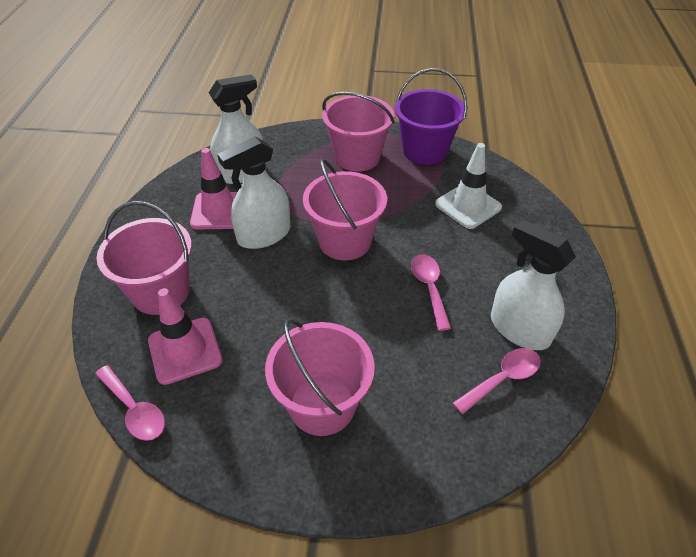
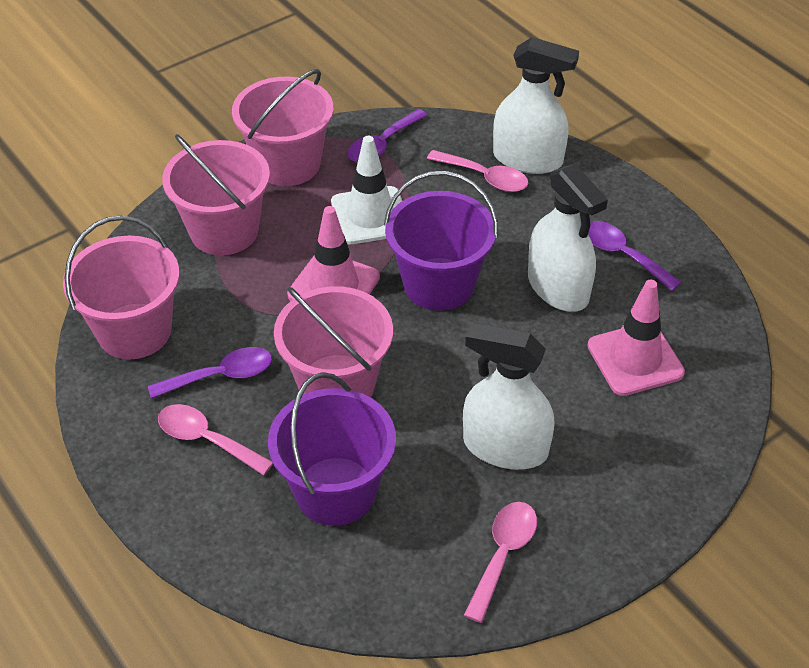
purple bucket: [395,68,467,165] = 1 -> [268,372,396,526] [384,171,498,311] = 2
purple spoon: none = 0 -> [148,347,272,399] [348,109,428,162] [588,221,682,291] = 3

